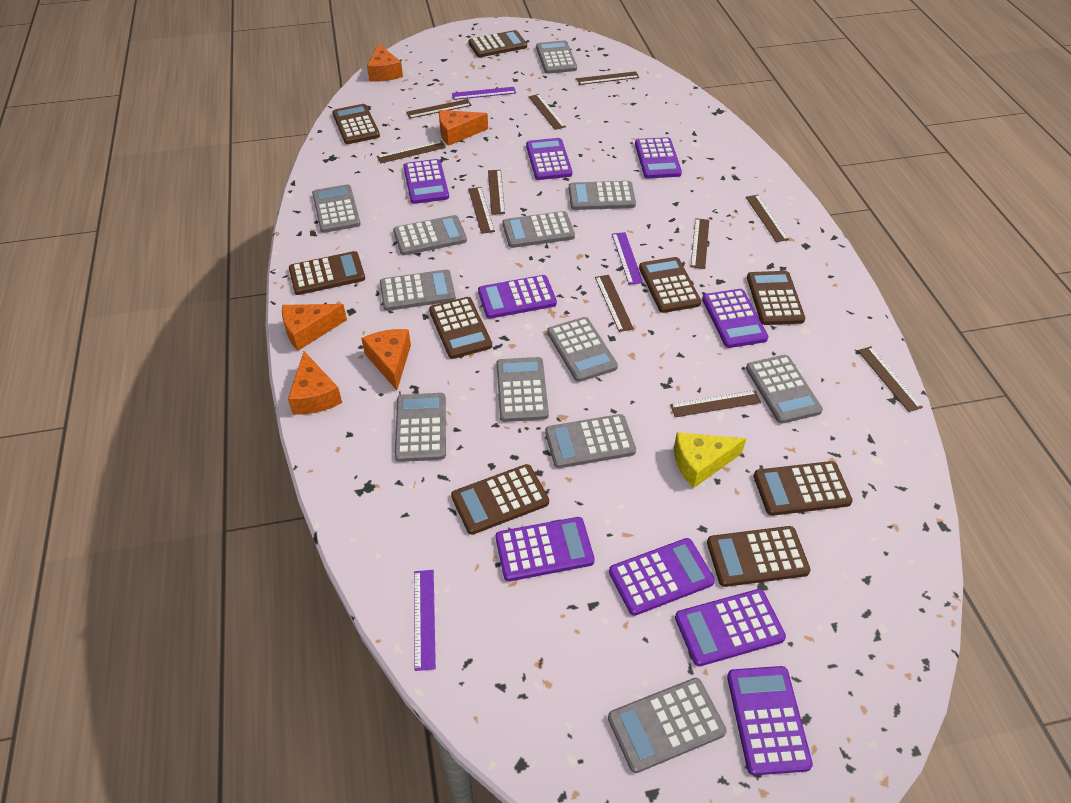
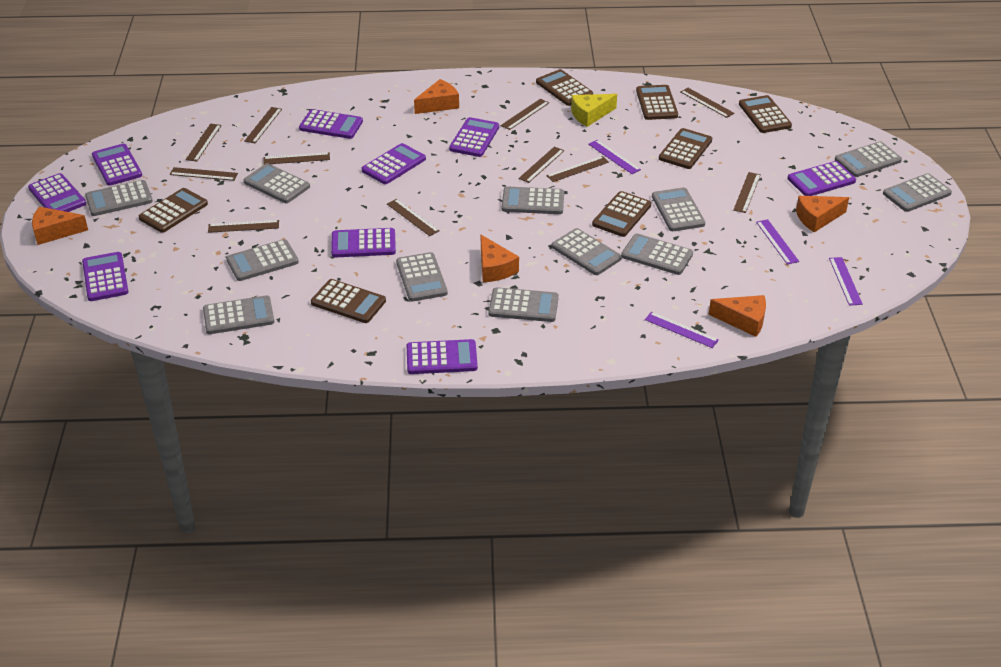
brown calculator: [289,251,365,295] [332,104,380,144] [429,297,492,359] [451,464,549,535] [468,30,527,57] [639,257,701,313] [707,526,811,587] [747,271,805,325] [754,461,853,516] = 9 -> [139,188,208,233] [311,279,386,323] [536,69,593,106] [592,191,651,237] [636,85,678,120] [659,128,712,169] [739,95,792,133] = 7
purple ruler: [414,570,436,671] [452,87,516,100] [612,232,643,285] = 3 -> [588,140,641,174] [645,312,719,348] [756,219,799,264] [829,257,863,306] = 4

